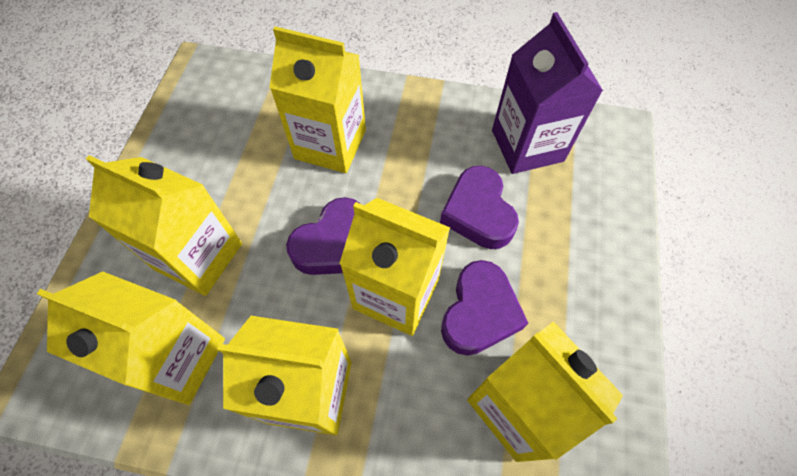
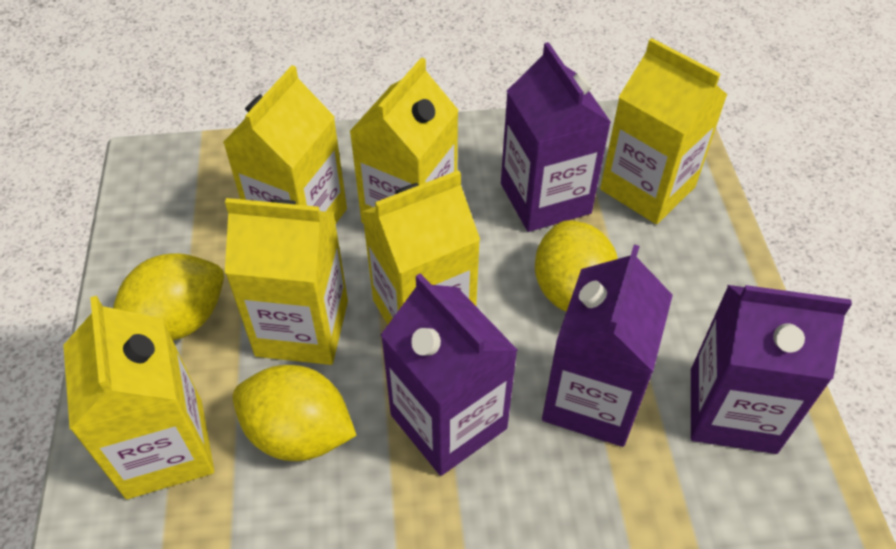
purple carton: [492,12,603,174] = 1 -> [381,273,518,476] [501,42,611,232] [542,245,673,447] [691,285,852,454] = 4
purple heart: [286,197,361,275] [440,166,519,249] [441,260,528,356] = 3 -> none = 0
yellow lemon: none = 0 -> [113,253,224,341] [232,365,357,461] [535,221,618,312] = 3

